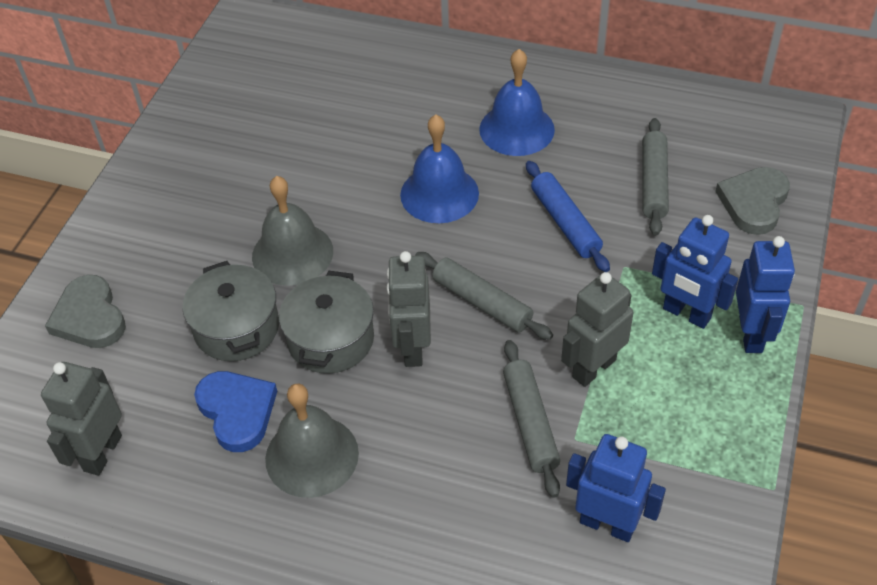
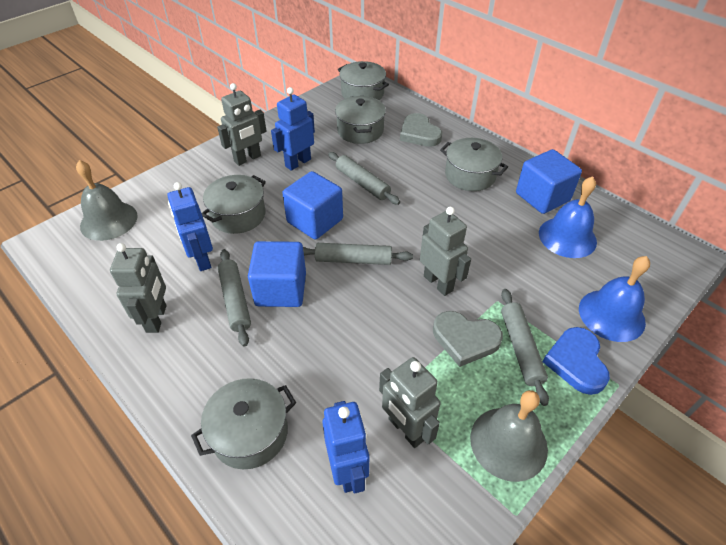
blue cube: none = 0 -> [248,241,306,307] [282,171,343,240] [516,149,582,214] = 3
blue rolling pin: [526,161,610,272] = 1 -> none = 0
grey pot: [182,261,279,361] [279,271,374,374] = 2 -> [191,378,296,469] [202,175,266,234] [335,96,386,144] [338,61,389,100] [440,138,508,191] = 5
grey robot: [41,362,122,476] [387,251,431,367] [561,272,633,387] = 3 -> [110,243,166,333] [217,83,266,166] [379,357,441,448] [420,207,471,296] = 4
grey rolling pin: [415,252,553,340] [503,340,560,498] [642,118,669,235] = 3 -> [218,249,251,347] [303,243,413,265] [328,152,400,205] [501,289,549,406] = 4

